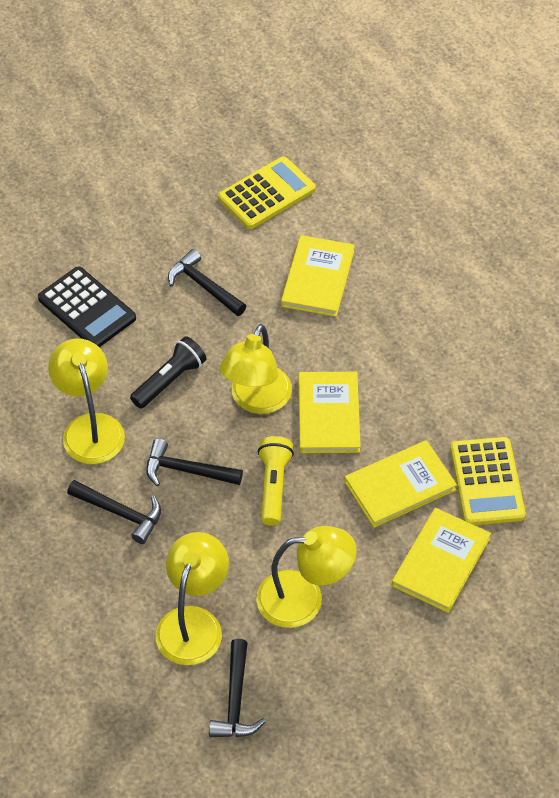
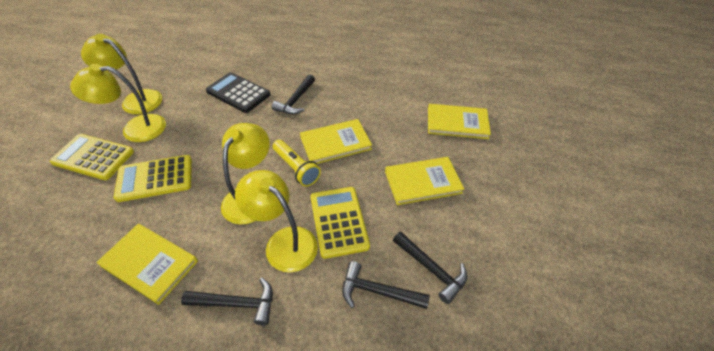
black flashlight: [130,336,206,409] = 1 -> none = 0
yellow calculator: [218,156,316,229] [450,437,526,525] = 2 -> [50,134,134,180] [114,155,192,202] [311,187,370,259] = 3

